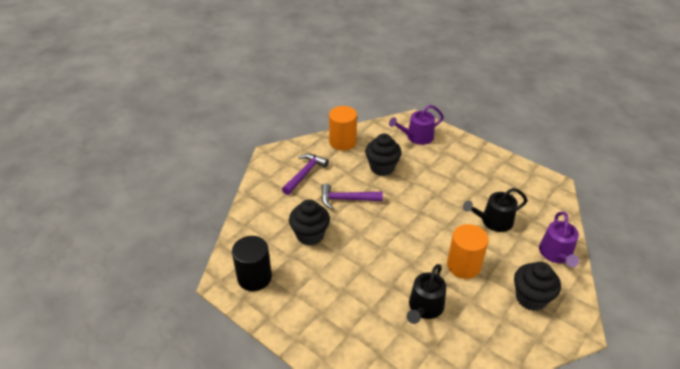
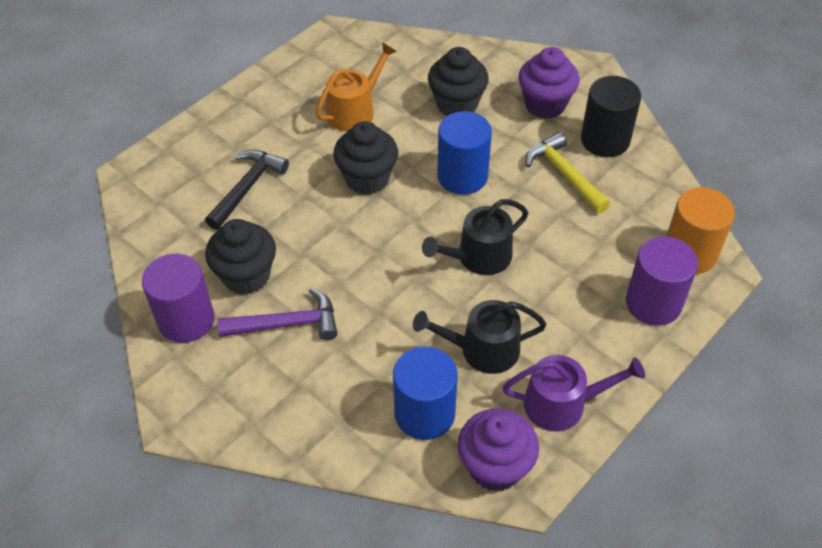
black hammer: none = 0 -> [205,150,289,230] = 1
blue cylinder: none = 0 -> [393,347,458,440] [437,111,492,195] = 2
orange cylinder: [329,106,357,151] [447,224,489,279] = 2 -> [666,187,735,274] = 1
orange watering can: none = 0 -> [316,42,397,132] = 1
purple cupcake: none = 0 -> [458,408,539,492] [518,47,580,119] = 2
purple cylinder: none = 0 -> [142,253,214,343] [626,236,698,326] = 2
purple hammer: [282,154,329,195] [321,183,383,210] = 2 -> [217,288,338,340] = 1
purple watering can: [389,105,444,145] [539,211,579,267] = 2 -> [502,355,645,432] = 1
yellow hammer: none = 0 -> [526,132,610,213] = 1

